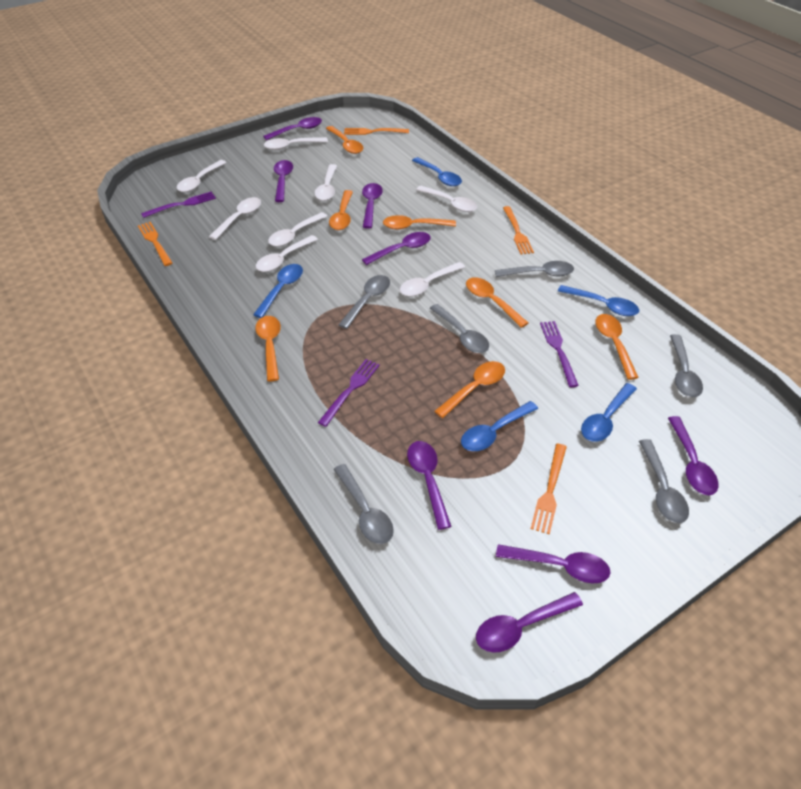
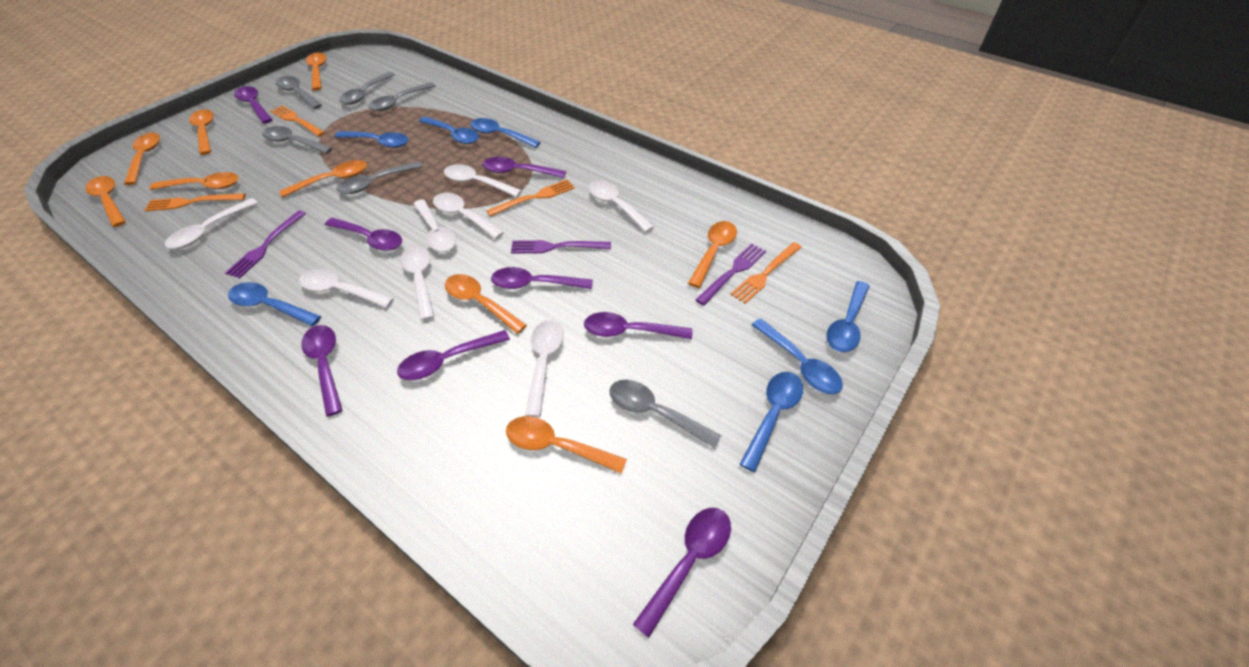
blue spoon: [253,264,303,318] [412,157,462,186] [461,401,538,451] [558,285,639,316] [581,383,637,442] = 5 -> [228,282,321,326] [335,131,409,148] [419,116,479,144] [470,118,541,148] [739,372,803,472] [752,319,843,394] [826,281,870,352] = 7
orange spoon: [255,316,281,381] [326,126,363,154] [329,190,353,230] [383,215,456,229] [434,361,505,418] [466,277,528,328] [595,314,639,380] = 7 -> [85,176,126,227] [124,132,160,185] [150,172,239,190] [189,109,214,155] [279,160,367,198] [306,53,327,90] [445,274,527,334] [506,416,627,474] [688,221,737,288] = 9

